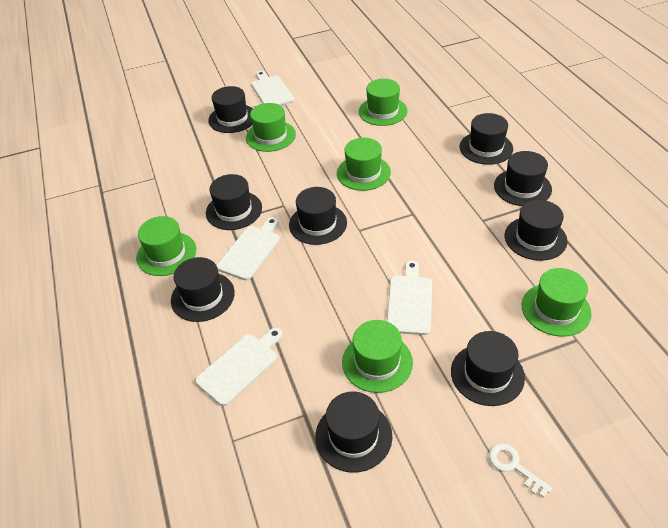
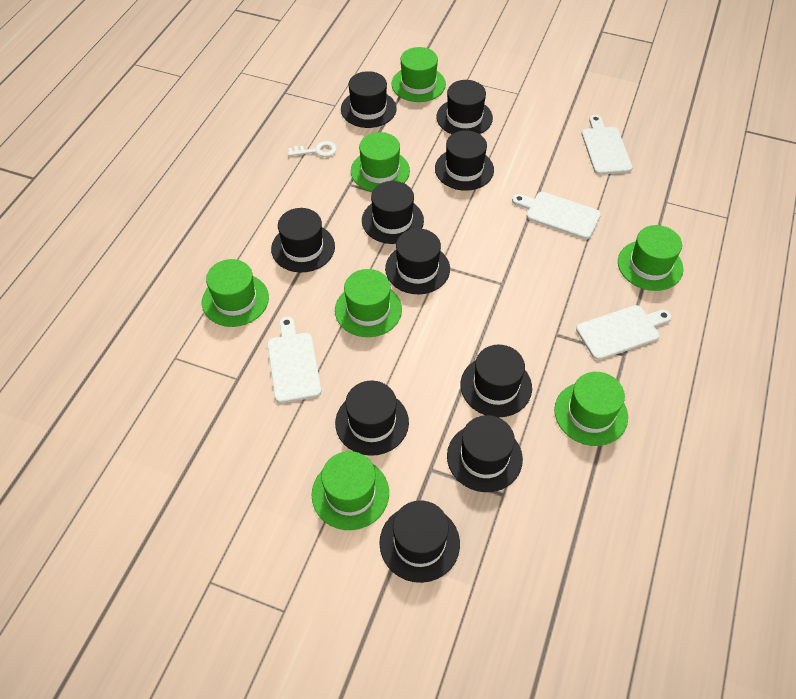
black hat: [171,257,235,322] [206,174,262,230] [208,86,253,133] [289,187,347,245] [315,392,392,473] [451,331,525,406] [460,113,513,165] [494,151,552,206] [505,200,568,261] = 9 -> [271,208,335,273] [335,381,409,456] [341,71,396,128] [362,181,424,244] [379,500,460,583] [385,228,450,294] [435,130,494,191] [436,80,493,134] [447,415,523,492] [460,345,532,417] = 10
green hat: [136,216,196,276] [246,103,296,152] [337,138,391,191] [342,320,413,393] [359,79,408,126] [522,268,592,337] = 6 -> [202,259,269,327] [312,451,389,530] [335,269,402,337] [351,132,410,192] [391,47,446,102] [554,372,628,446] [618,225,683,291] = 7

